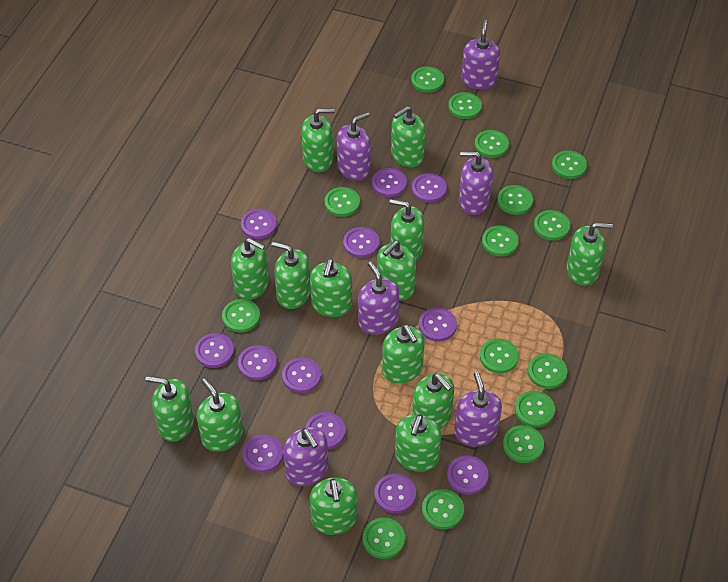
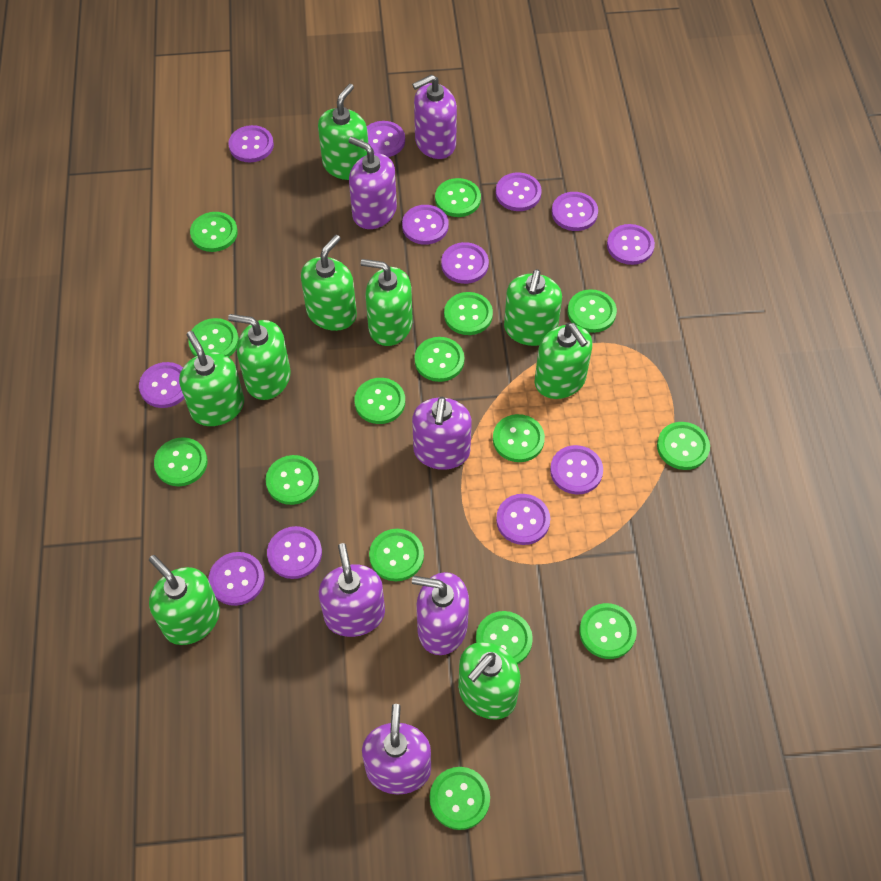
green soap dispenser: [146,376,194,442] [197,378,243,452] [231,238,269,300] [272,242,311,309] [301,108,335,172] [310,259,352,317] [310,478,357,535] [377,240,416,300] [382,325,425,383] [389,199,425,261] [391,106,426,167] [395,414,441,472] [412,373,454,429] [567,222,613,286] = 14 -> [149,555,220,645] [179,331,244,426] [228,314,291,400] [301,235,357,331] [318,84,368,180] [361,259,413,346] [458,642,521,720] [504,269,562,346] [534,323,593,399] = 9

